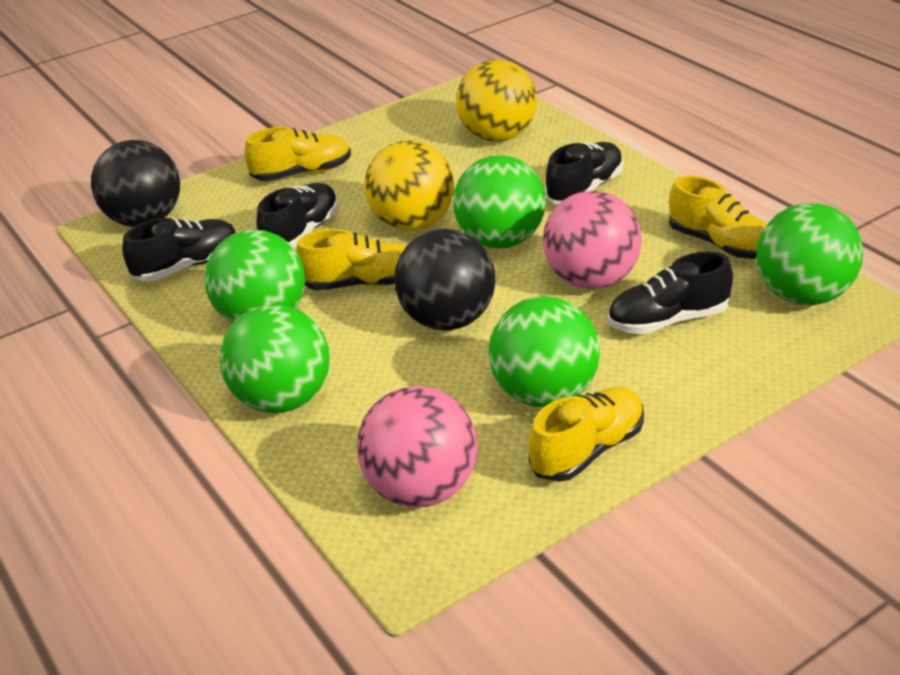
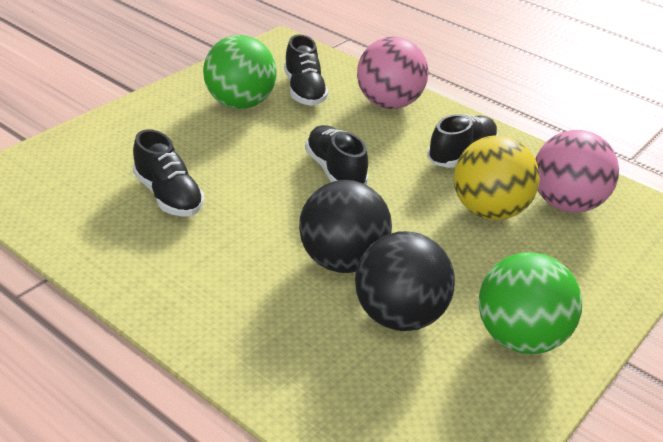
green ball: [204,229,305,323] [220,305,330,413] [453,155,546,249] [488,296,600,407] [756,203,863,305] = 5 -> [203,35,277,109] [479,252,582,354] = 2
yellow ball: [364,140,454,231] [456,59,537,142] = 2 -> [454,136,540,220] = 1
yellow shoe: [244,127,351,181] [296,229,406,290] [528,387,644,482] [669,176,766,259] = 4 -> none = 0

